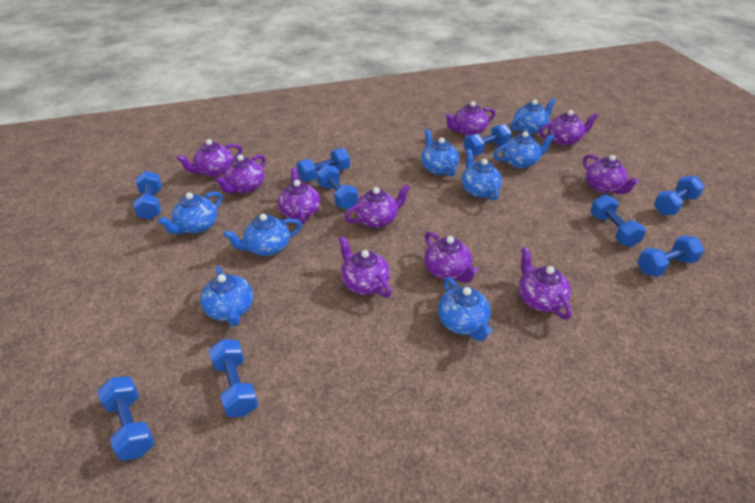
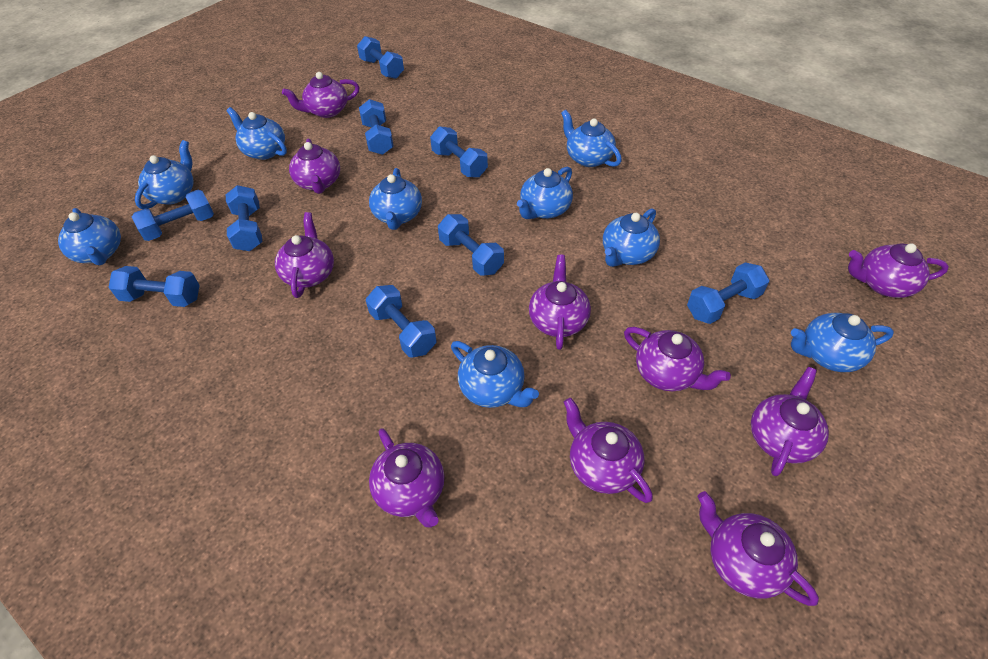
blue teapot: [158,191,222,234] [200,266,253,326] [224,214,302,256] [421,129,459,177] [438,277,492,341] [461,149,502,201] [493,131,555,169] [510,98,556,135] = 8 -> [58,208,121,265] [135,140,194,209] [226,107,287,160] [369,168,422,230] [451,341,539,408] [517,166,573,219] [561,110,622,167] [603,208,660,267] [791,313,894,372] = 9

